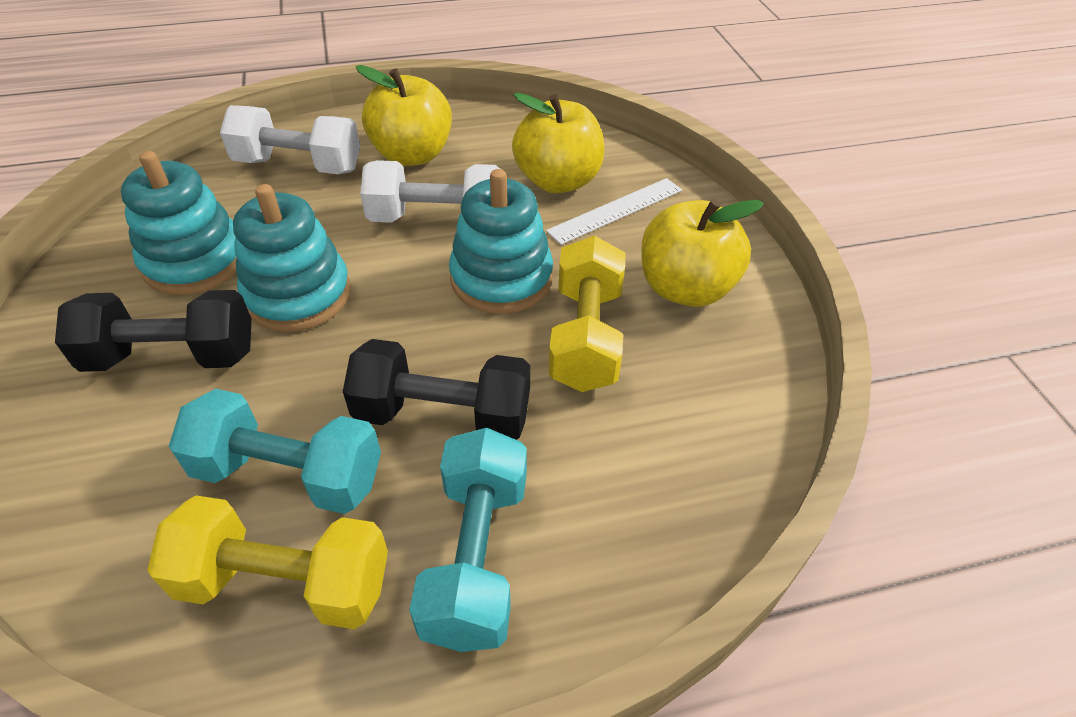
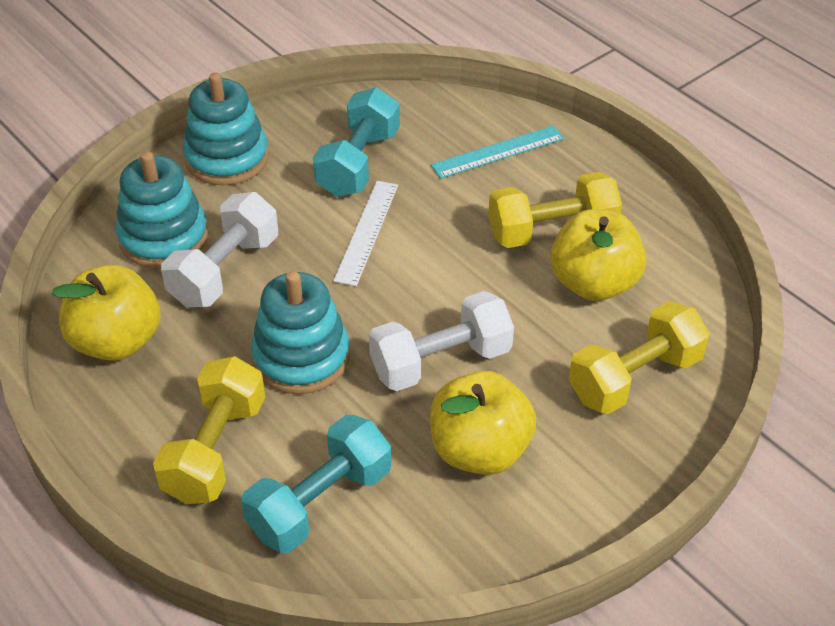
black dumbbell: [55,290,252,372] [343,339,530,440] = 2 -> none = 0
turquoise ruler: none = 0 -> [431,126,565,179] = 1
yellow dumbbell: [147,495,388,629] [548,236,626,392] = 2 -> [153,356,265,504] [488,172,622,248] [569,301,710,414] = 3

